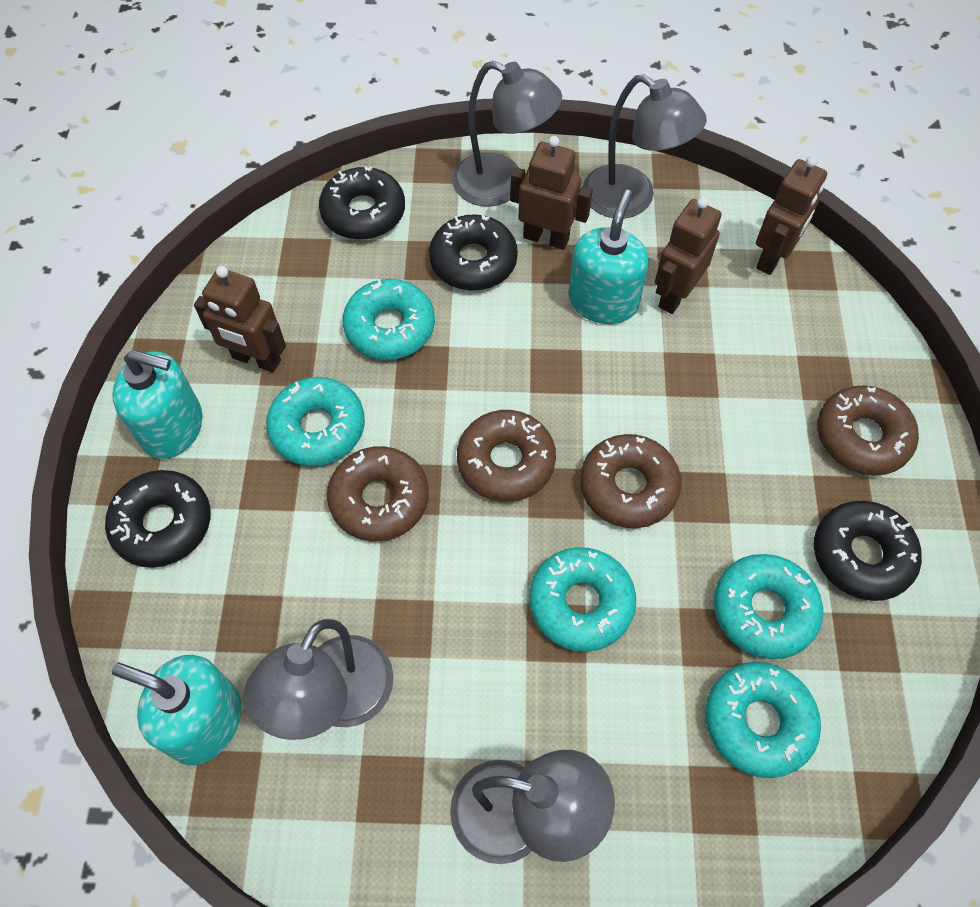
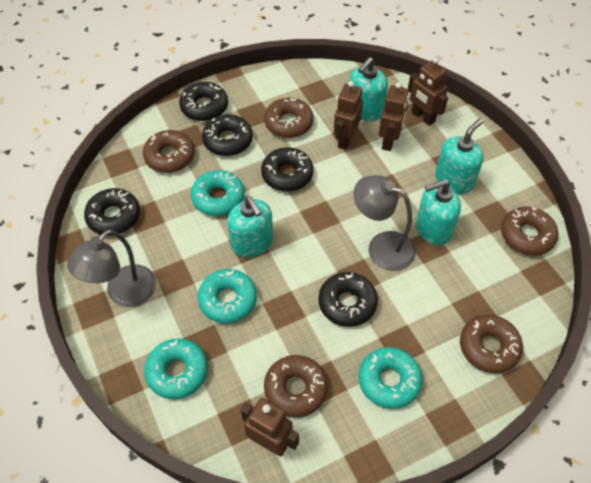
black donut: [105,470,211,568] [319,166,405,240] [429,214,518,291] [814,501,922,601] = 4 -> [84,188,140,236] [179,82,228,121] [202,114,253,156] [261,147,313,192] [318,272,378,327] = 5
brown donut: [327,446,429,541] [457,410,556,502] [580,434,681,528] [817,385,919,476] = 4 -> [143,130,195,173] [264,98,314,138] [264,355,328,417] [460,315,523,373] [501,207,558,255] = 5
grey lamp: [244,619,394,740] [450,750,615,864] [452,61,562,207] [583,74,707,219] = 4 -> [67,229,157,307] [353,175,416,271] = 2
turquoise donut: [266,377,365,466] [343,279,435,360] [529,547,636,652] [705,662,821,778] [714,554,823,659] = 5 -> [144,338,208,399] [191,170,245,216] [198,269,257,323] [359,347,423,409] = 4
turquoise soap dispenser: [112,350,203,459] [112,655,241,765] [568,190,649,324] = 3 -> [227,196,273,258] [349,57,388,121] [416,179,461,245] [435,118,484,194] = 4

